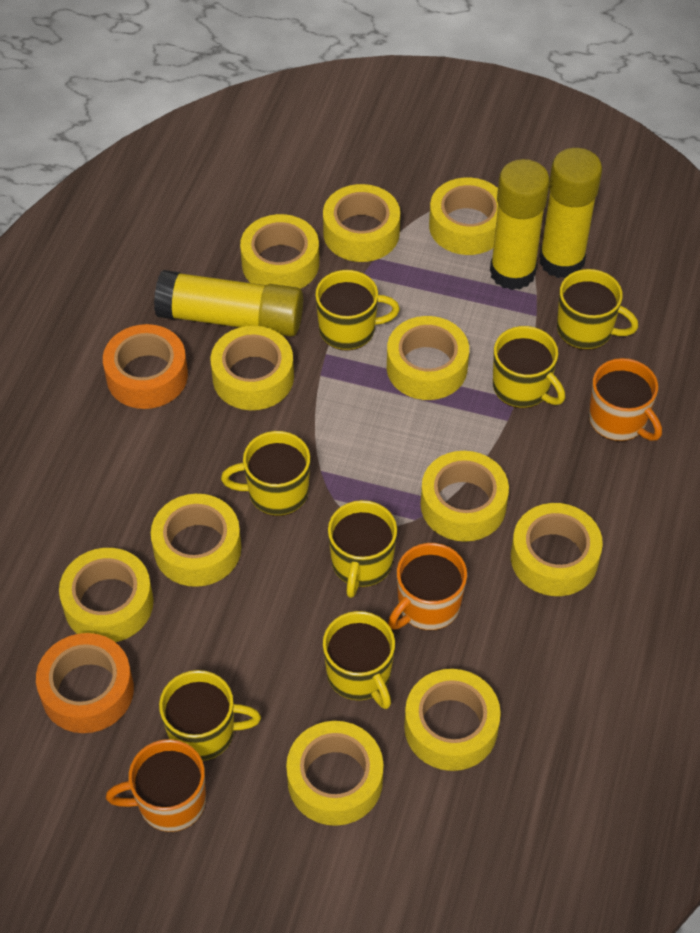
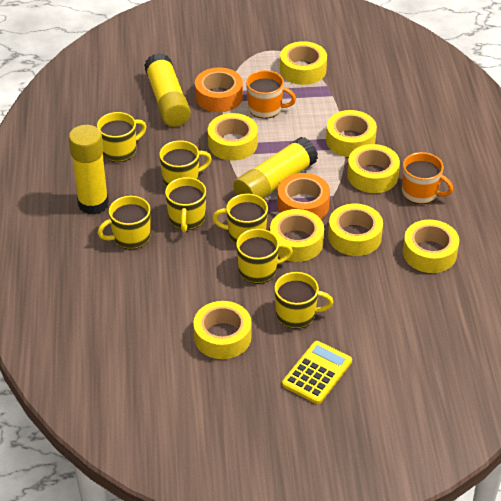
orange mug: [106,739,206,832] [388,543,467,631] [589,358,662,441] = 3 -> [246,70,296,119] [402,152,453,204] = 2
yellow calculator: none = 0 -> [282,341,352,404] = 1
yellow tape: [59,548,153,642] [151,494,241,587] [211,326,294,410] [240,214,319,289] [286,721,383,826] [323,184,400,262] [387,316,469,400] [404,669,501,771] [420,451,509,542] [429,178,498,255] [511,503,603,596] = 11 -> [193,301,252,359] [208,113,258,161] [270,209,324,262] [280,41,327,85] [326,110,377,157] [328,204,383,256] [347,144,400,193] [403,220,459,273] = 8

